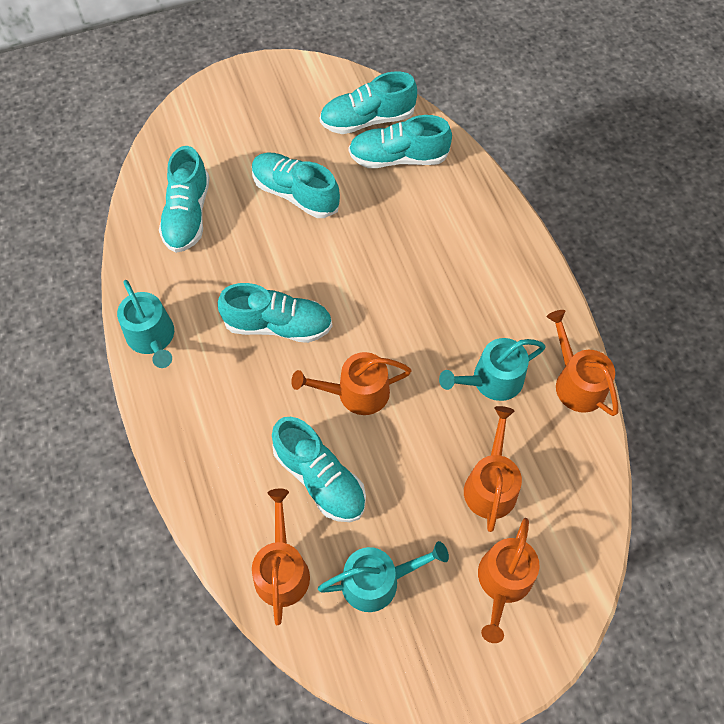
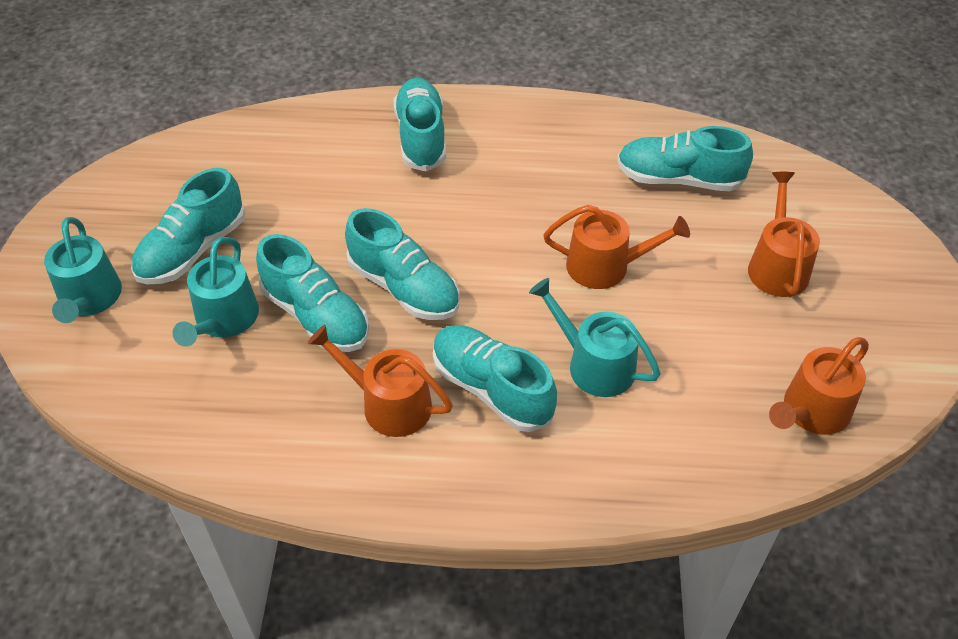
orange watering can: [252,489,310,625] [291,352,412,415] [464,406,522,532] [478,518,540,643] [547,310,619,416] = 5 -> [308,325,453,437] [543,205,690,289] [748,172,820,297] [769,337,869,435] = 4

